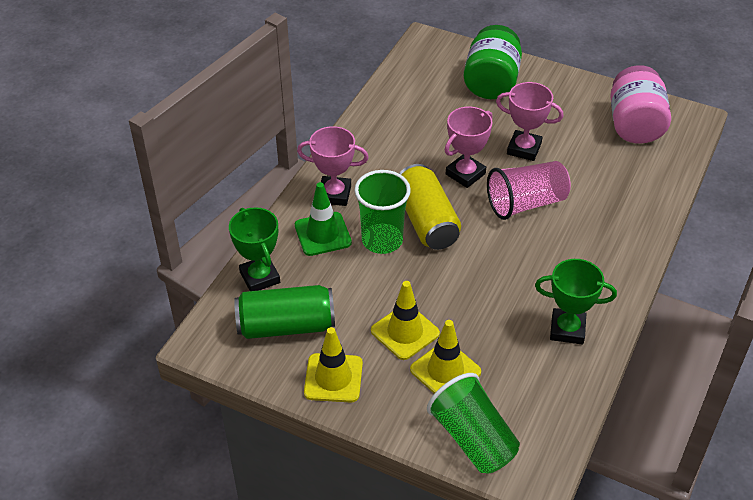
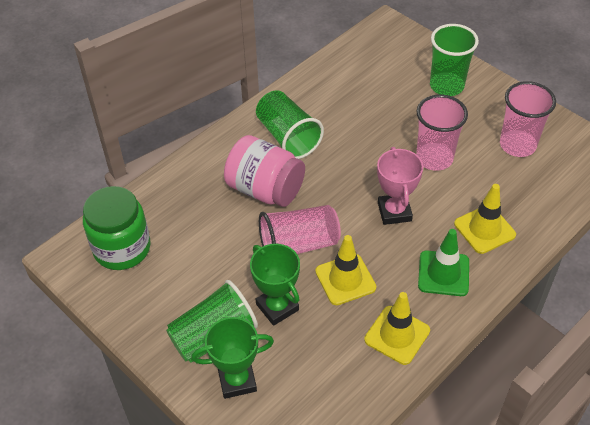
green can: [234,285,335,339] = 1 -> none = 0
green cup: [354,170,411,254] [427,373,520,473] = 2 -> [166,280,258,363] [256,90,324,159] [430,24,479,96] = 3
pink cup: [487,161,571,220] = 1 -> [259,205,341,254] [416,95,468,171] [500,81,556,157] = 3
pink trophy: [297,126,369,206] [445,107,493,188] [496,82,564,161] = 3 -> [377,147,423,225] = 1
yellow can: [399,164,461,250] = 1 -> none = 0

